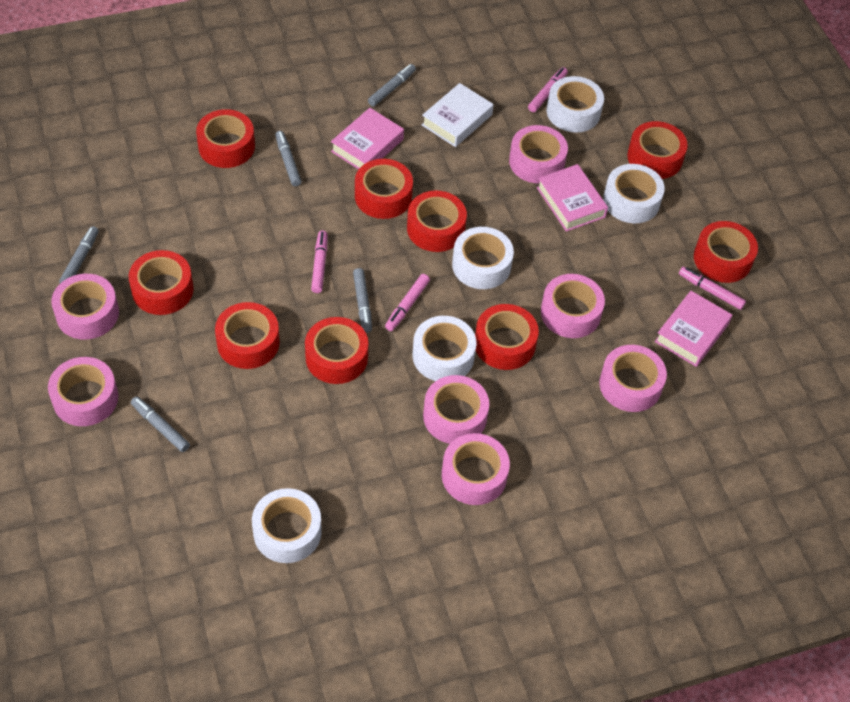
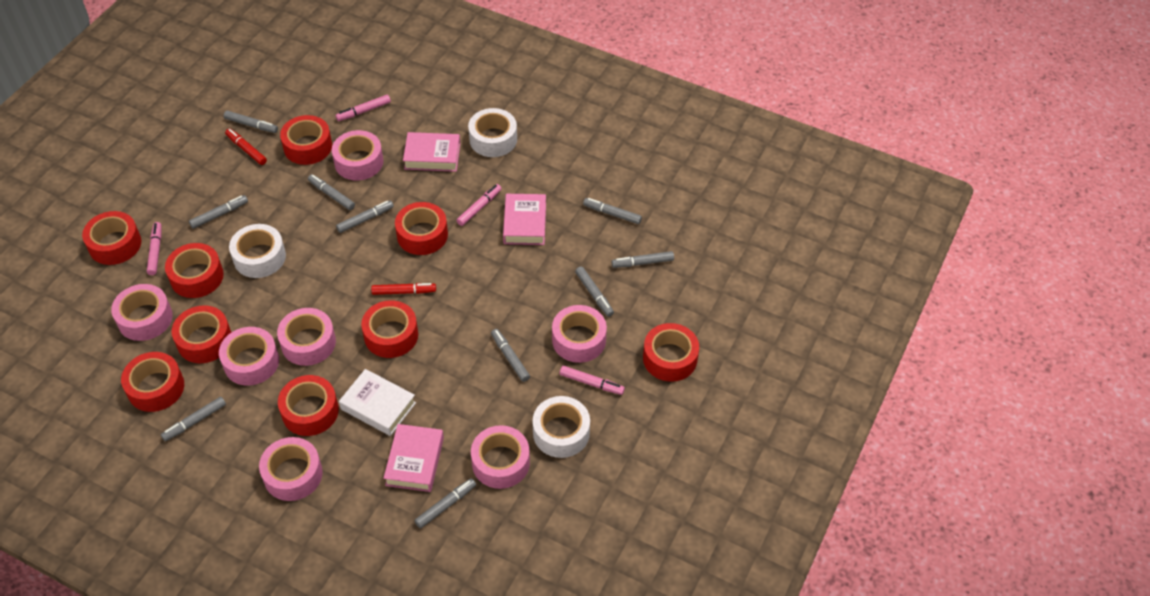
grey marker: [59,226,99,283] [131,396,190,452] [275,131,301,186] [353,268,372,333] [368,64,416,106] = 5 -> [161,397,226,441] [189,195,248,229] [224,111,278,133] [308,174,355,210] [336,200,394,233] [414,478,476,528] [491,329,530,382] [575,266,614,317] [583,198,642,224] [612,251,674,268] = 10
red marker: none = 0 -> [225,128,267,165] [371,283,436,295] = 2
white tape: [252,488,322,563] [413,316,477,381] [452,227,514,289] [547,76,604,133] [603,164,665,223] = 5 -> [229,224,286,278] [468,108,517,157] [533,396,590,458] = 3

